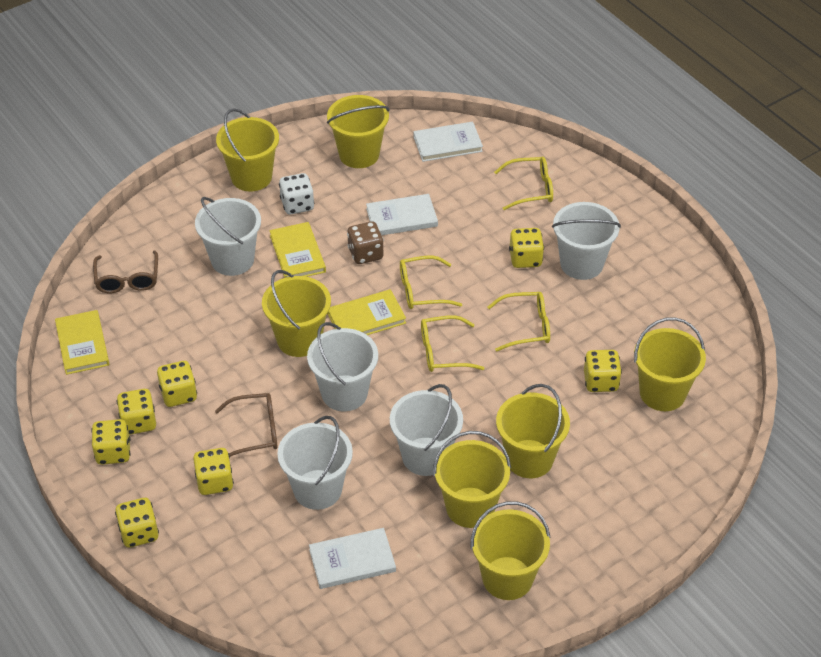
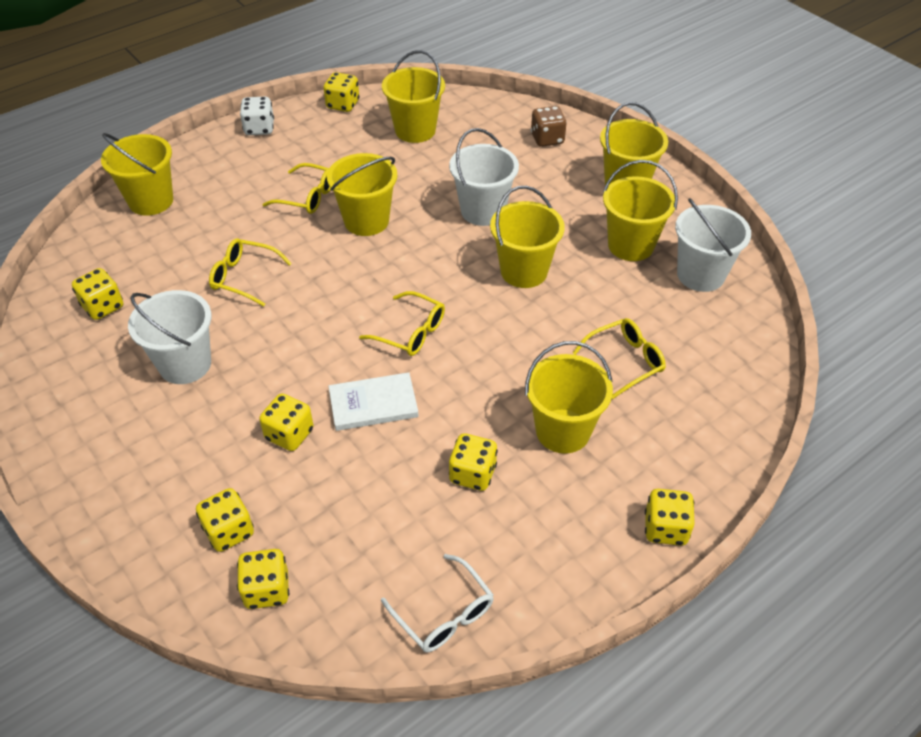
brown glasses: [93,251,158,293] [215,393,278,457] = 2 -> none = 0
white book: [309,528,396,589] [366,194,438,235] [413,122,483,162] = 3 -> [329,372,419,431] = 1
white bucket: [195,197,261,276] [277,416,353,510] [307,322,378,411] [390,384,463,476] [552,202,621,280] = 5 -> [128,290,211,384] [449,128,519,226] [675,198,751,292] = 3
white glasses: none = 0 -> [381,554,494,652] = 1
yellow book: [55,310,109,375] [269,222,326,278] [327,289,406,335] = 3 -> none = 0

